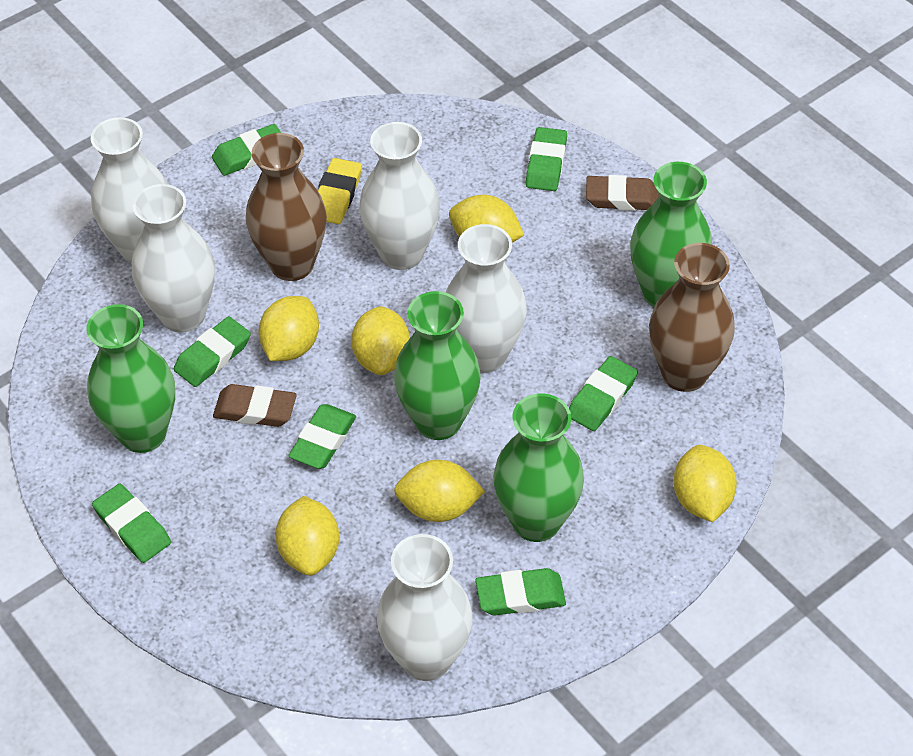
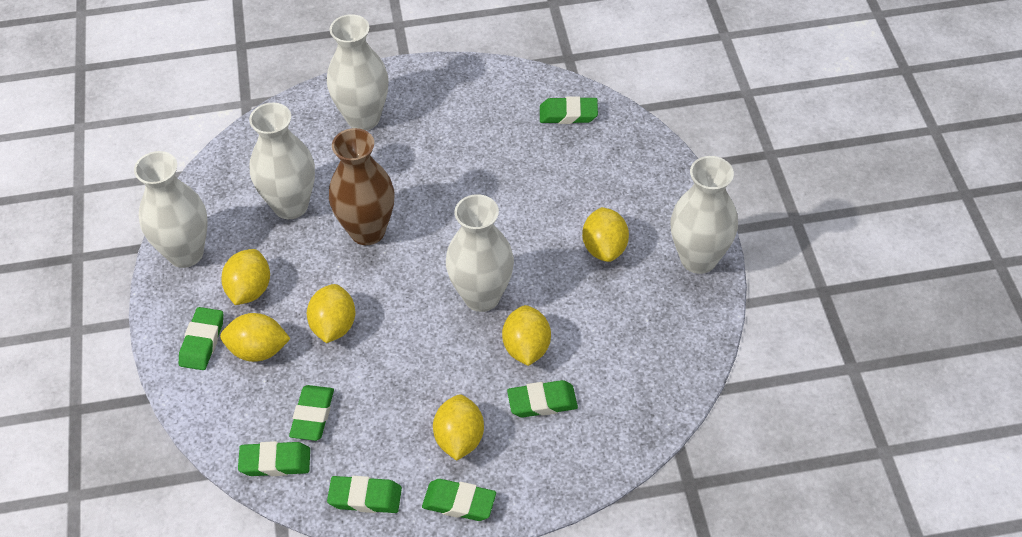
brown eraser: [213,384,297,427] [586,175,659,211] = 2 -> none = 0
brown vase: [246,133,327,281] [649,243,735,392] = 2 -> [329,128,394,245] = 1
green vase: [86,304,175,453] [394,291,481,440] [493,393,584,542] [630,162,712,307] = 4 -> none = 0
yellow eraser: [318,158,362,224] = 1 -> none = 0

